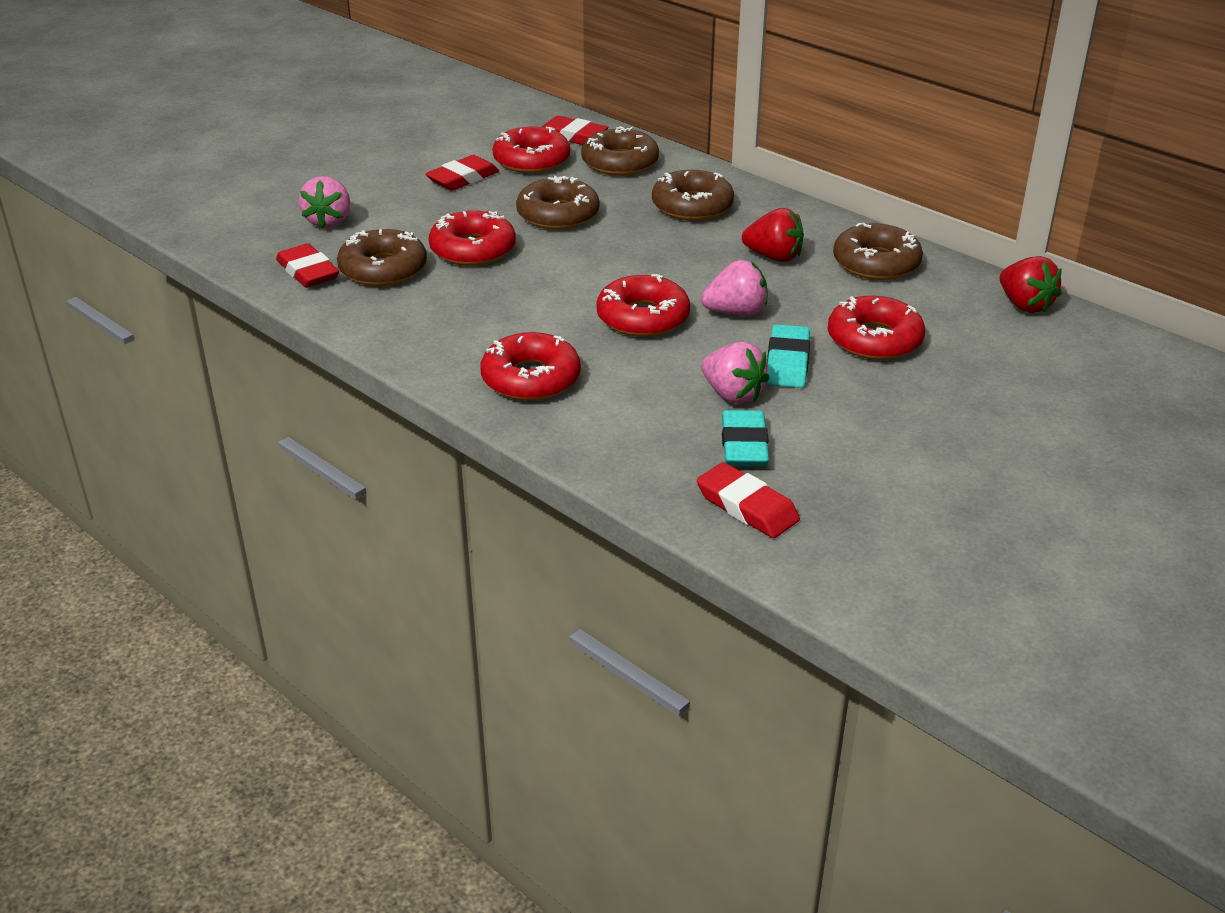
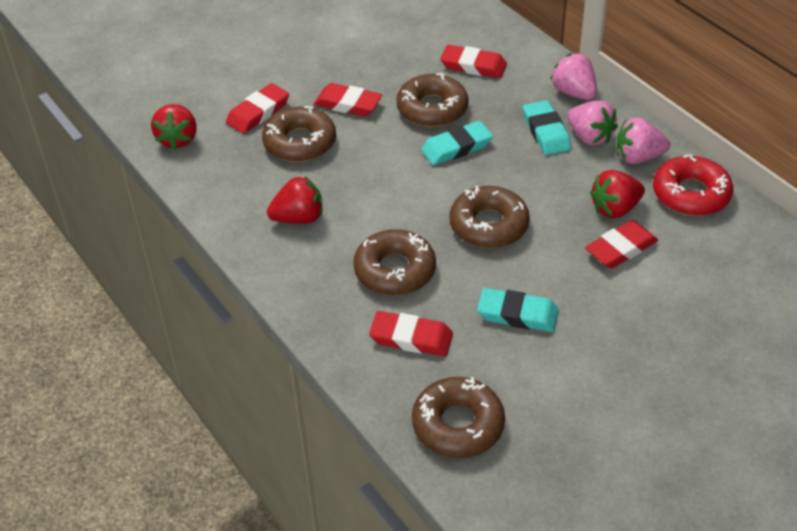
red donut: [428,211,516,266] [480,332,581,401] [492,127,570,173] [597,274,690,337] [828,296,925,360] = 5 -> [653,154,733,216] = 1
red eraser: [276,243,339,288] [425,155,499,191] [542,116,608,145] [697,462,800,538] = 4 -> [226,83,289,134] [314,83,382,116] [369,311,453,356] [440,45,507,78] [585,220,658,269] = 5
red strawberry: [742,208,804,262] [1000,256,1062,313] = 2 -> [151,104,197,150] [267,176,322,224] [590,170,645,219] = 3
turquoise eraser: [722,410,769,466] [766,324,810,388] = 2 -> [421,121,493,165] [477,288,559,332] [523,100,571,155] = 3

